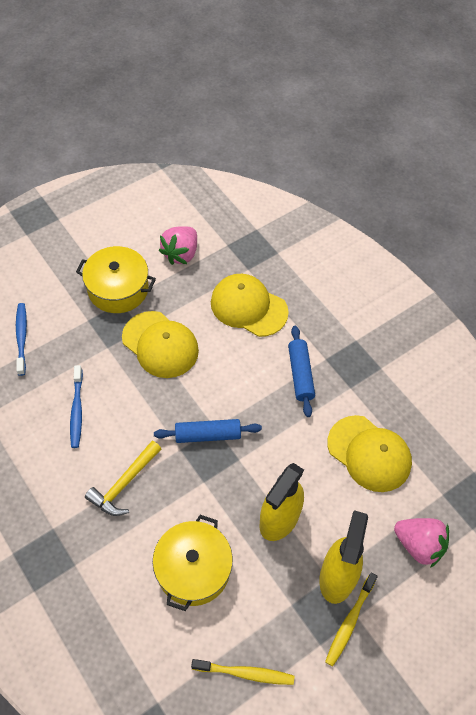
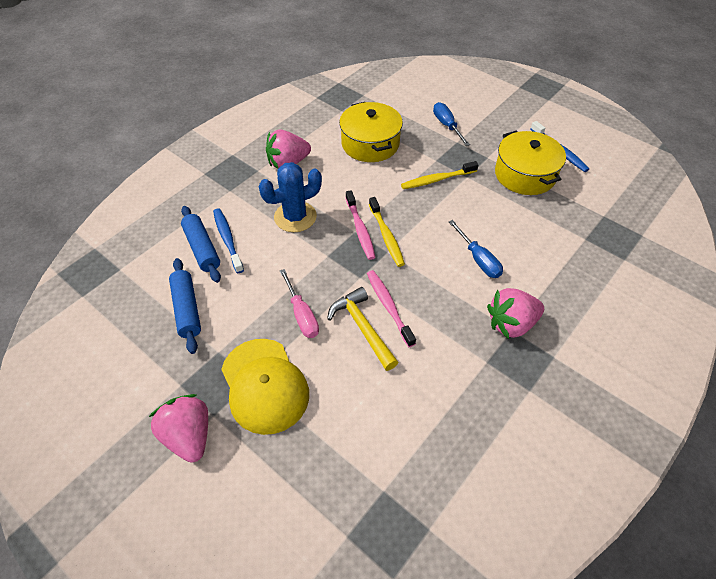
blue cactus: none = 0 -> [259,162,322,232] = 1
blue screwdriver: none = 0 -> [433,102,470,146] [449,220,503,278] = 2
pink screwdriver: none = 0 -> [280,269,319,338] = 1
pink strawberry: [158,226,197,265] [394,518,449,568] = 2 -> [149,394,208,463] [266,130,311,169] [487,288,544,339] = 3
pink toothbrush: none = 0 -> [346,190,376,260] [367,270,416,347] = 2
yellow cap: [122,311,199,378] [211,274,289,337] [327,415,412,492] = 3 -> [221,339,309,435] = 1
yellow spray bottle: [260,463,304,541] [319,510,368,604] = 2 -> none = 0

